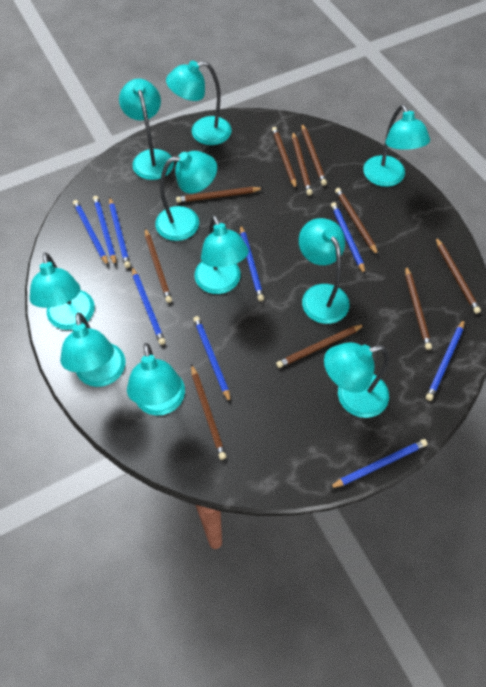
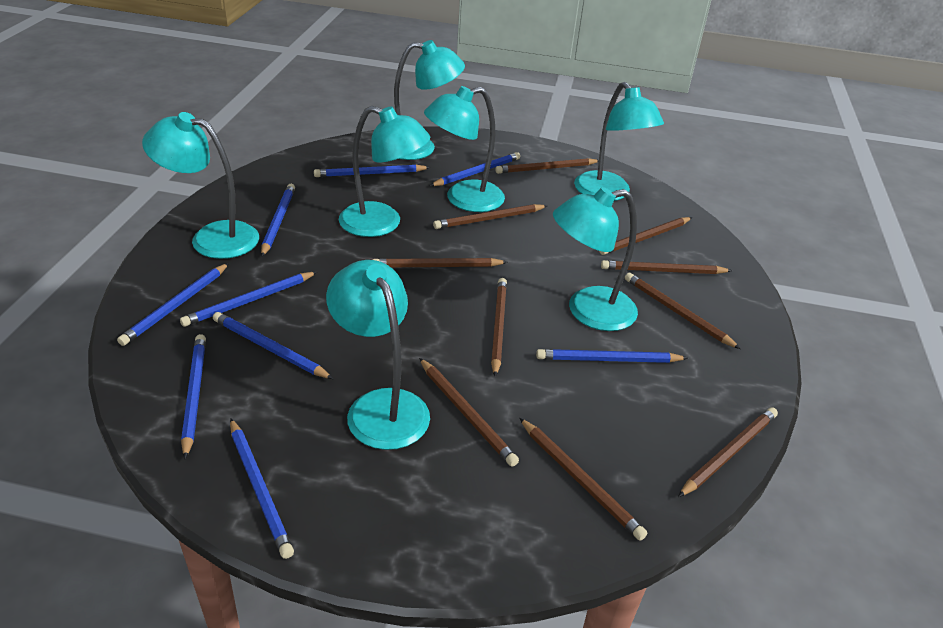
turquoise lamp: [30,252,95,330] [60,313,125,387] [119,79,174,180] [127,343,185,416] [155,151,217,241] [166,61,232,145] [194,215,249,294] [299,218,350,324] [324,342,389,418] [363,104,430,187] = 10 -> [142,112,259,259] [326,260,430,450] [339,106,430,237] [394,40,465,160] [424,86,505,212] [553,187,638,331] [574,82,664,201] = 7

